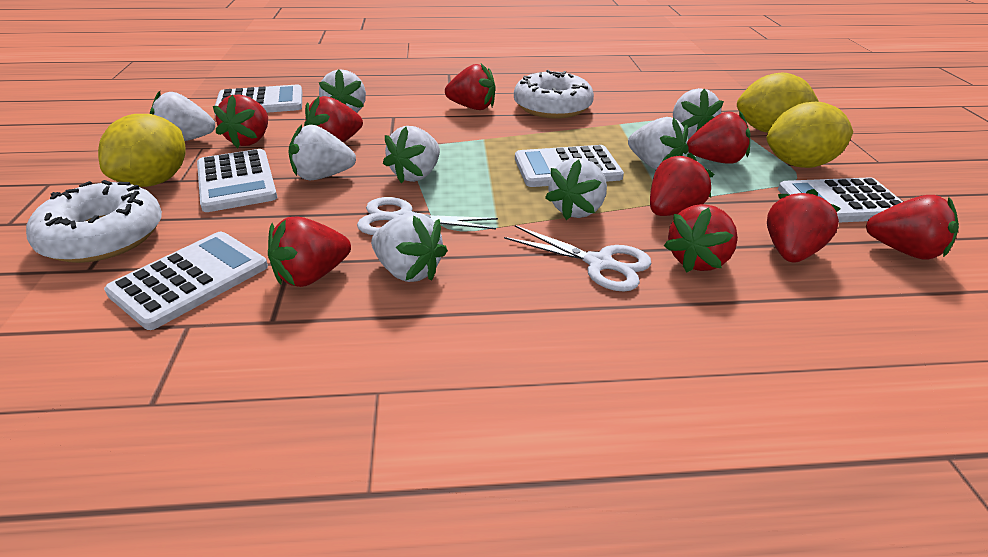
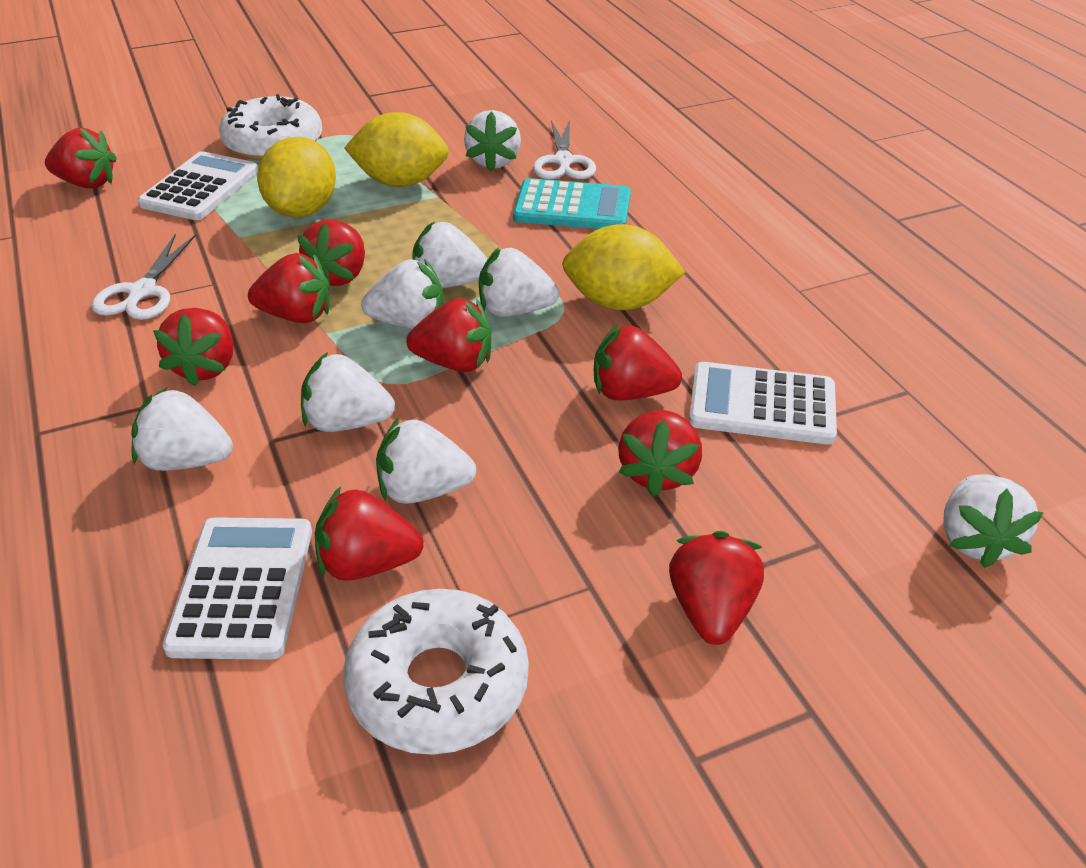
turquoise calculator: none = 0 -> [513,178,631,229] = 1
white calculator: [104,232,268,330] [197,149,277,212] [214,85,302,116] [515,145,624,187] [778,177,903,222] = 5 -> [138,151,258,220] [162,517,312,660] [689,362,837,445] = 3

